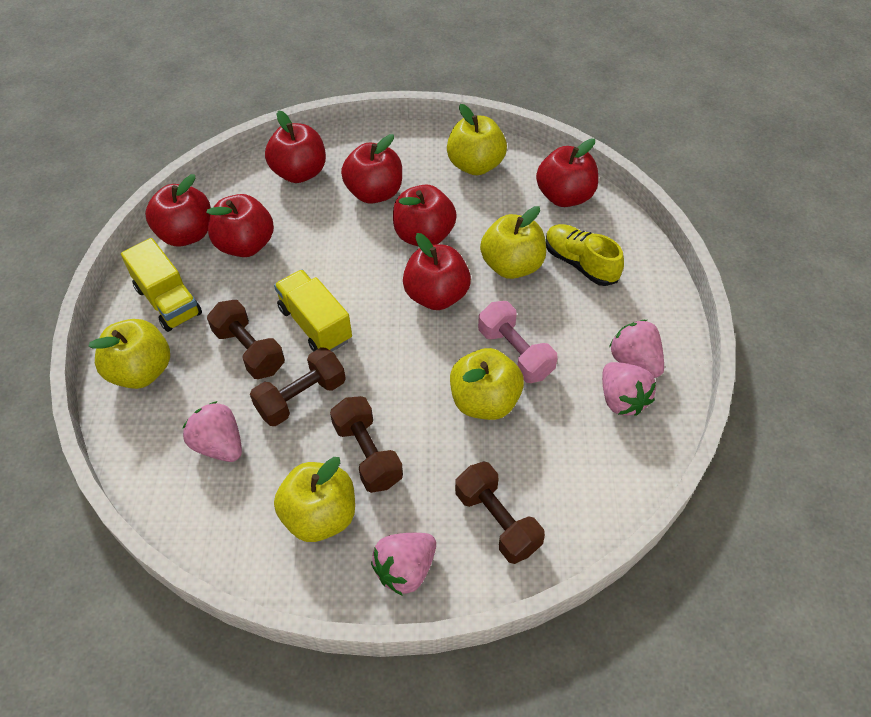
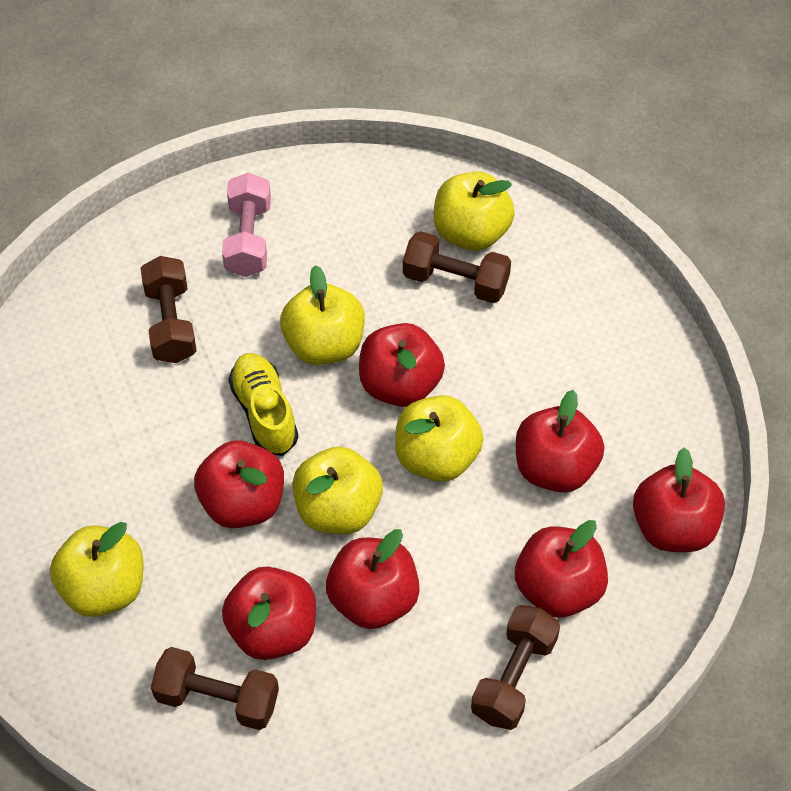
pink strawberry: [183,401,242,462] [371,533,436,596] [602,362,656,416] [609,320,664,378] = 4 -> none = 0
yellow truck: [121,238,202,332] [274,270,352,352] = 2 -> none = 0

